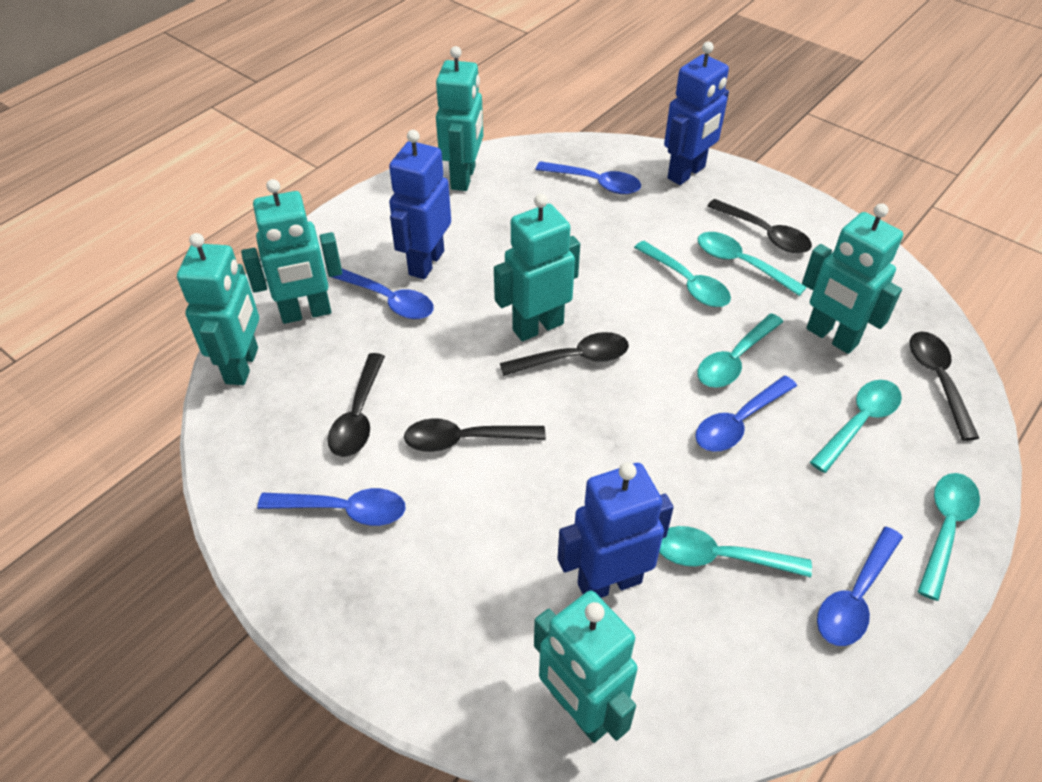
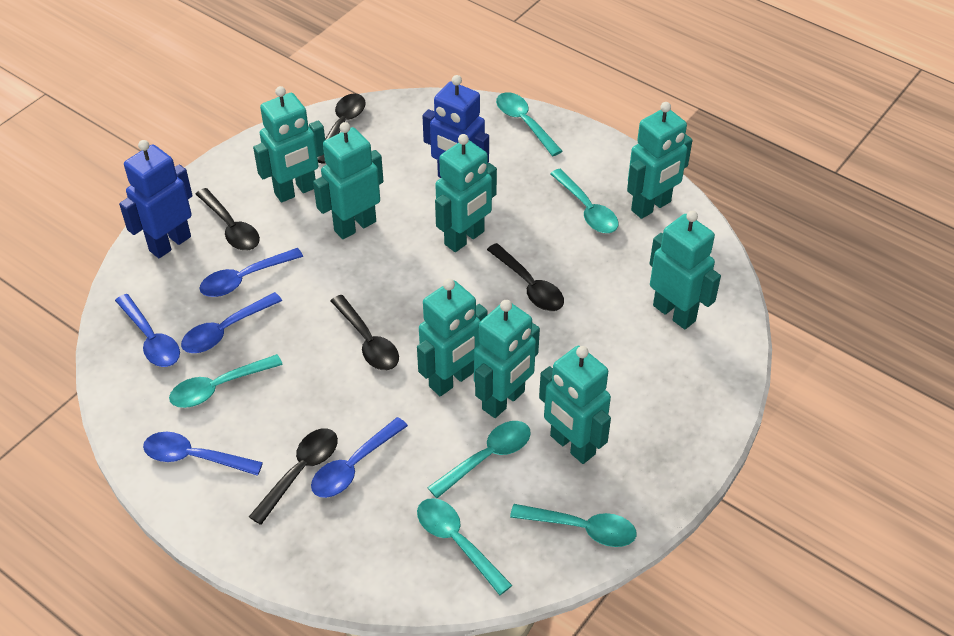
blue robot: [389,130,451,279] [558,462,674,598] [664,42,729,185] = 3 -> [119,140,193,258] [423,75,489,178] = 2
turquoise robot: [177,233,259,385] [241,179,342,324] [436,46,483,191] [494,194,580,341] [534,591,638,743] [802,203,903,354] = 6 -> [253,86,325,202] [313,122,383,239] [417,279,488,396] [435,134,497,252] [474,300,540,418] [539,346,611,464] [627,102,692,219] [649,211,721,329] = 8

